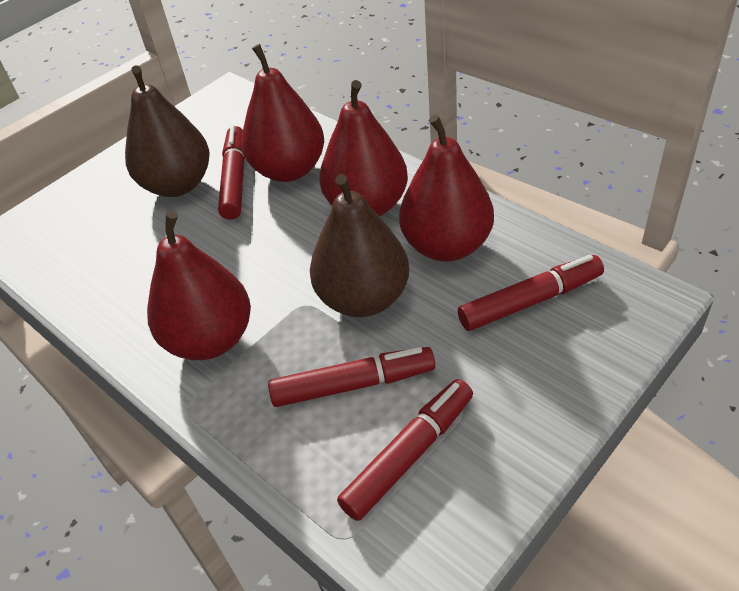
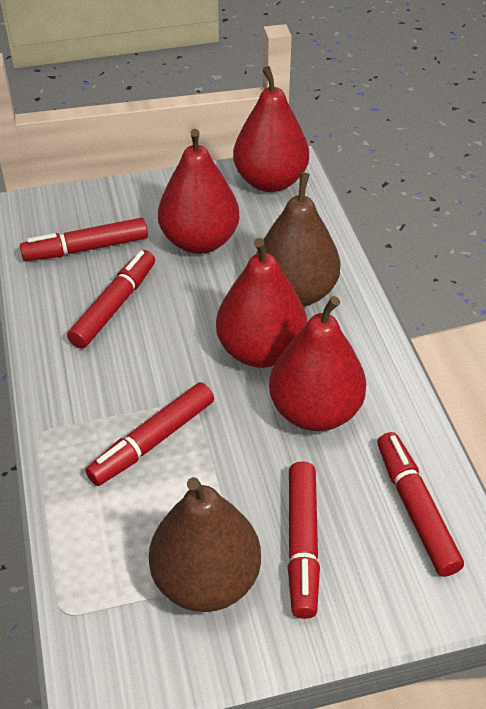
red marker: [218,126,245,220] [268,347,435,407] [337,379,473,521] [458,255,604,331] = 4 -> [20,218,148,261] [67,250,155,349] [86,382,214,486] [288,462,320,619] [377,432,464,577] = 5

